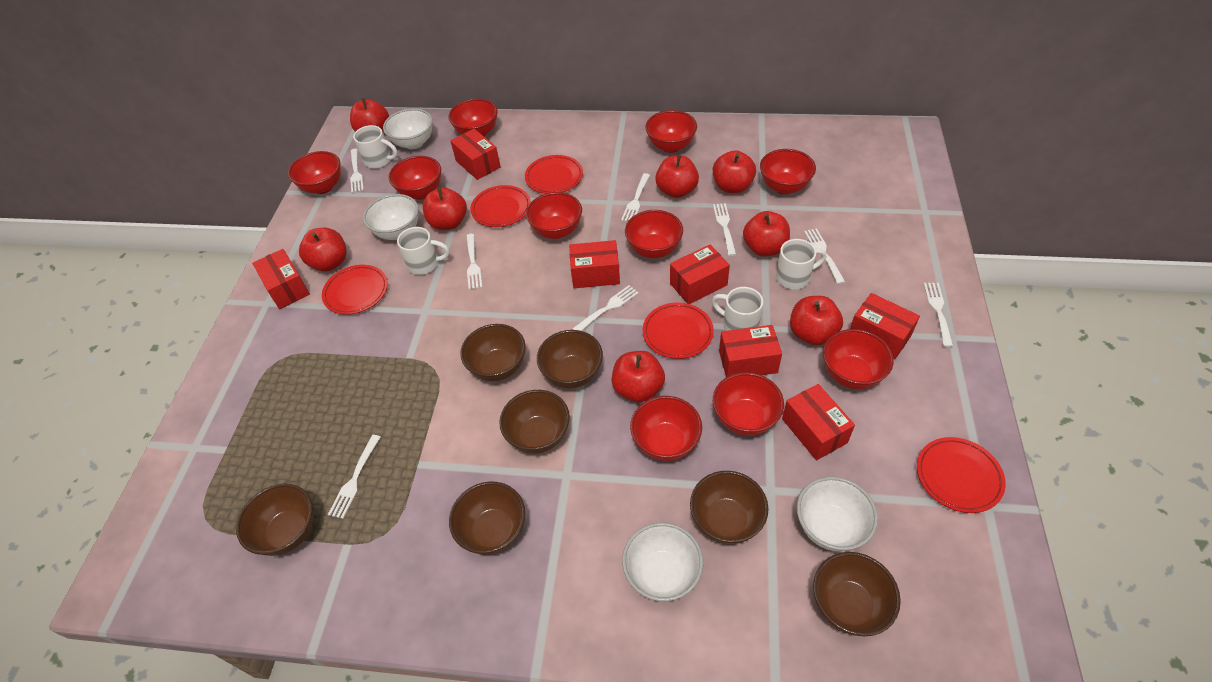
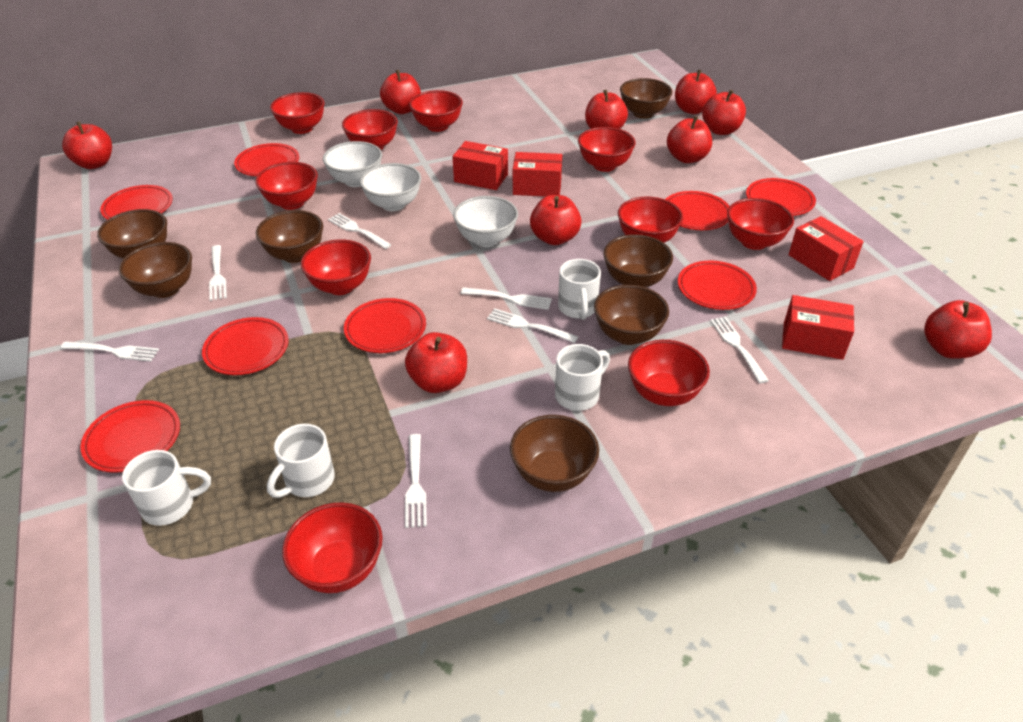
red apple: [299,228,347,272] [350,98,389,132] [423,187,467,230] [612,351,665,402] [655,155,699,198] [713,150,756,193] [743,211,790,257] [790,296,843,345] = 8 -> [62,122,112,169] [380,70,421,114] [405,332,467,393] [530,195,581,245] [585,90,628,129] [667,116,712,163] [675,70,717,114] [702,90,746,135] [924,300,992,359] = 9
red box: [252,249,310,309] [451,129,501,180] [569,240,620,288] [670,245,730,304] [719,325,782,377] [782,384,855,460] [850,293,920,359] = 7 -> [452,141,508,190] [513,152,562,197] [782,295,854,360] [789,216,864,281] = 4
red plate: [322,265,388,315] [470,185,531,227] [525,155,583,194] [643,302,714,359] [917,437,1006,513] = 5 -> [80,400,180,473] [100,185,173,220] [202,317,289,375] [234,143,299,177] [344,298,426,353] [665,191,730,230] [678,261,757,310] [746,178,816,216] = 8
white bowl: [363,194,419,240] [383,108,433,149] [622,522,703,602] [797,476,878,552] = 4 -> [323,141,382,187] [360,163,421,211] [453,196,518,247] = 3
white fork: [328,435,380,519] [350,149,364,193] [466,234,482,290] [572,285,639,331] [621,173,650,222] [713,203,736,256] [804,228,845,284] [923,283,953,347] = 8 -> [60,341,159,362] [209,245,227,301] [328,213,392,249] [405,434,427,528] [461,287,552,310] [487,308,578,343] [710,317,769,383] = 7

